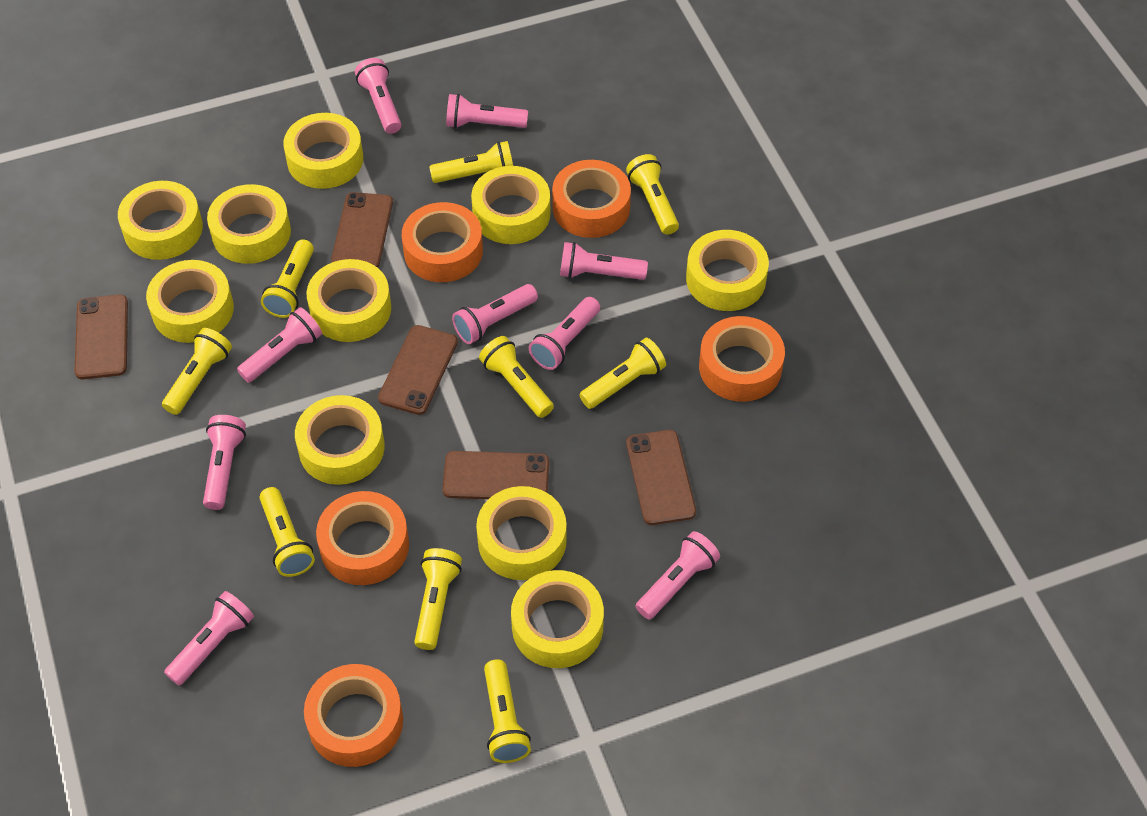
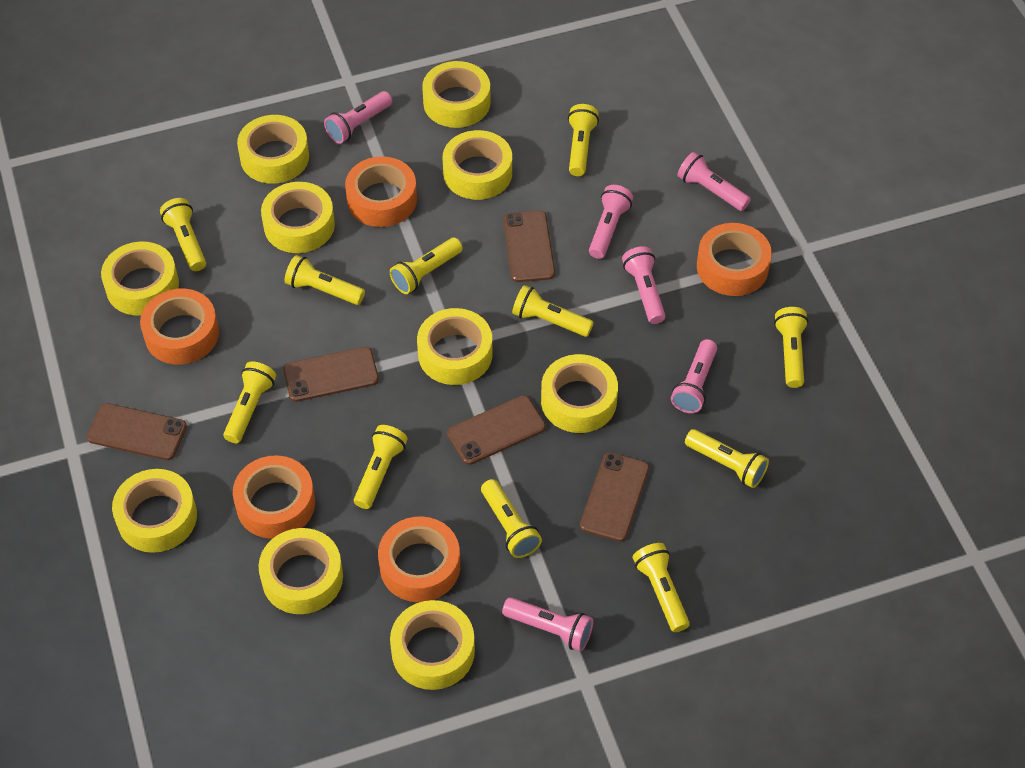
pink flashlight: [164,591,254,685] [203,415,246,510] [237,307,322,383] [355,58,401,134] [446,94,528,128] [452,284,538,344] [529,297,600,370] [560,242,648,280] [636,531,720,619] = 9 -> [324,91,392,144] [502,597,593,651] [589,185,633,259] [622,246,666,324] [671,339,717,413] [677,152,751,211] = 6
yellow flashlight: [162,328,232,415] [259,487,315,577] [261,239,314,318] [414,548,462,650] [429,141,513,183] [479,336,554,418] [484,659,531,763] [579,338,666,409] [626,154,679,235] = 9 -> [160,198,206,271] [223,361,276,443] [285,255,365,305] [354,425,407,509] [390,238,463,294] [481,479,542,558] [512,285,594,337] [568,104,599,176] [633,543,690,632] [685,429,769,488] [774,307,808,388] = 11

